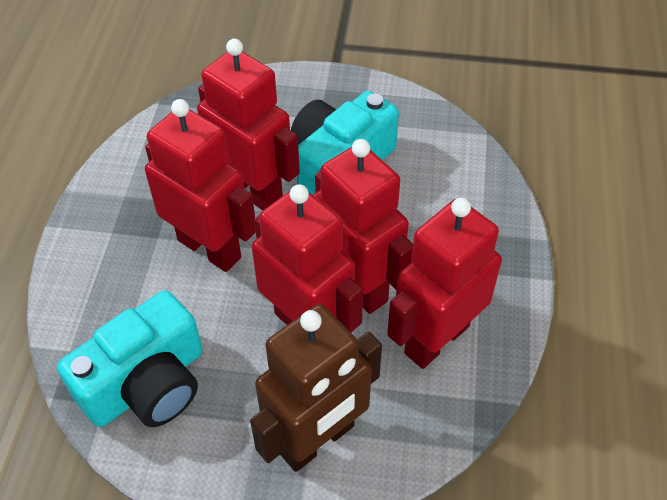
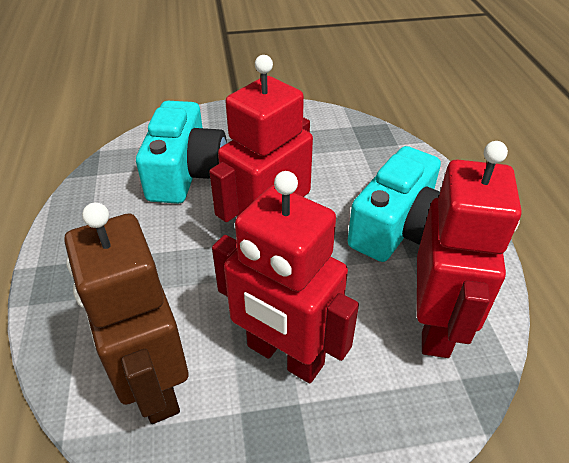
red robot: [145,99,256,272] [197,39,300,210] [252,184,363,332] [313,139,413,314] [387,198,502,369] = 5 -> [209,55,313,222] [212,171,359,383] [417,141,521,358] = 3

